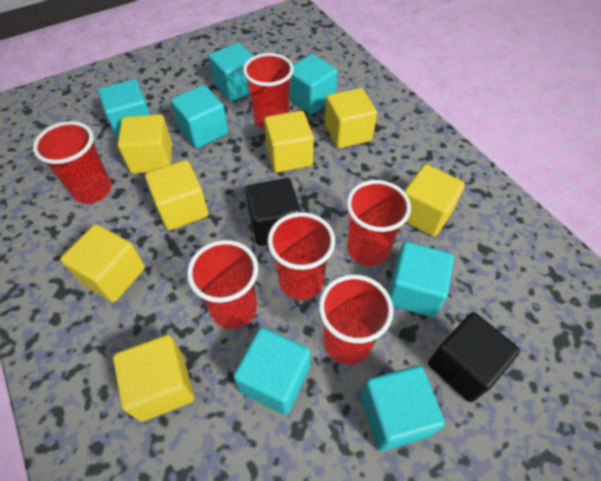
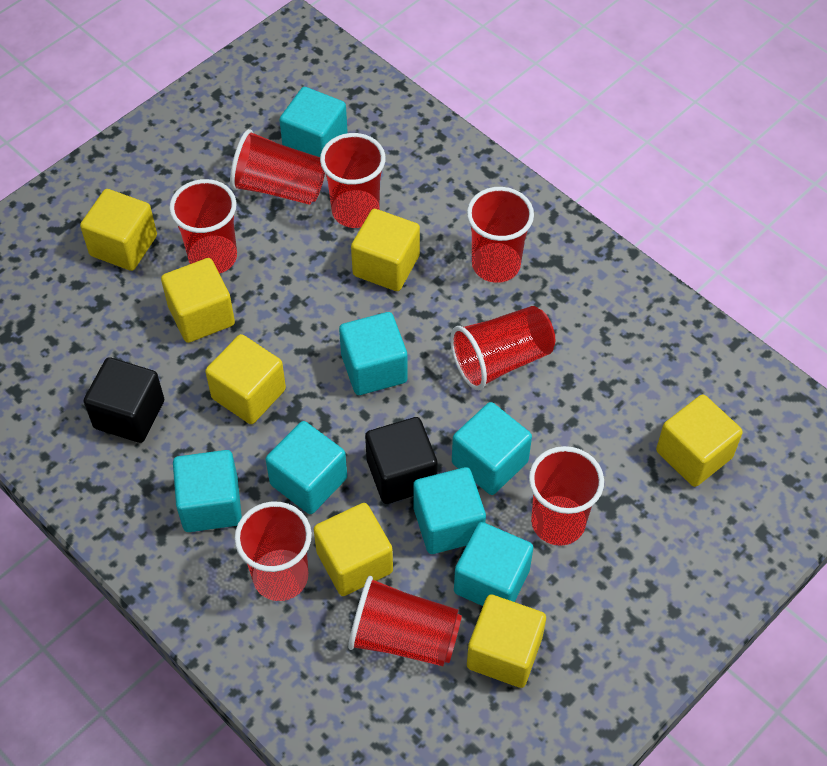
red cup: [33,121,112,204] [187,240,258,329] [243,53,294,129] [267,212,335,300] [319,274,393,365] [346,180,411,266] = 6 -> [169,179,237,274] [230,129,325,205] [234,502,312,601] [320,133,386,228] [348,576,462,666] [450,306,555,390] [467,187,534,283] [529,446,604,546] = 8

